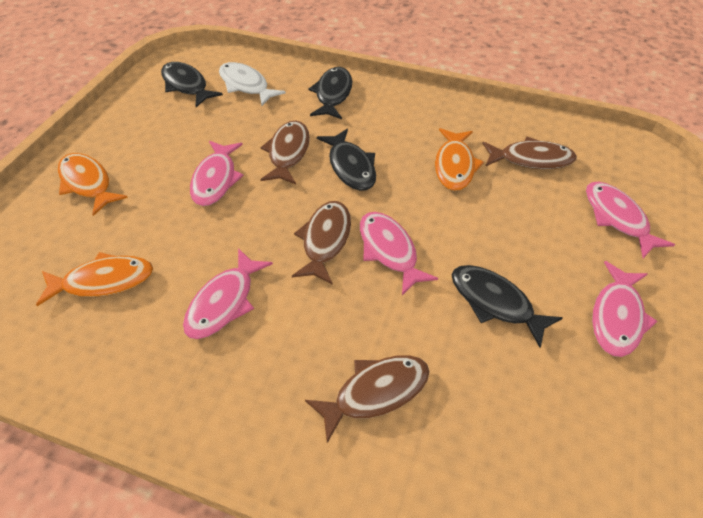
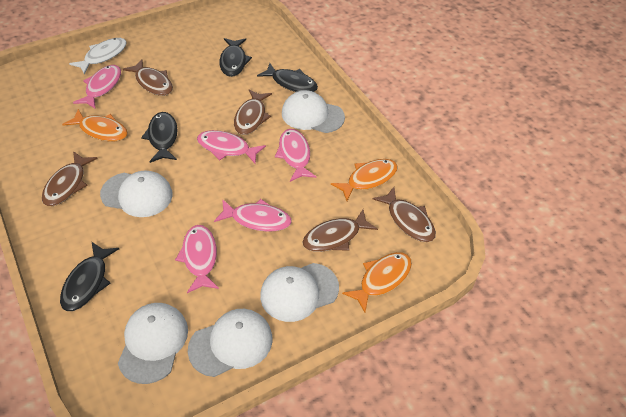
brown fish: [260,121,310,184] [292,201,351,284] [305,355,430,443] [482,136,577,169] = 4 -> [42,151,98,206] [123,59,173,96] [234,89,272,135] [303,210,378,252] [373,187,436,242] = 5
white cap: none = 0 -> [100,171,172,217] [118,303,188,384] [188,309,272,377] [260,263,339,322] [282,90,345,133] = 5

